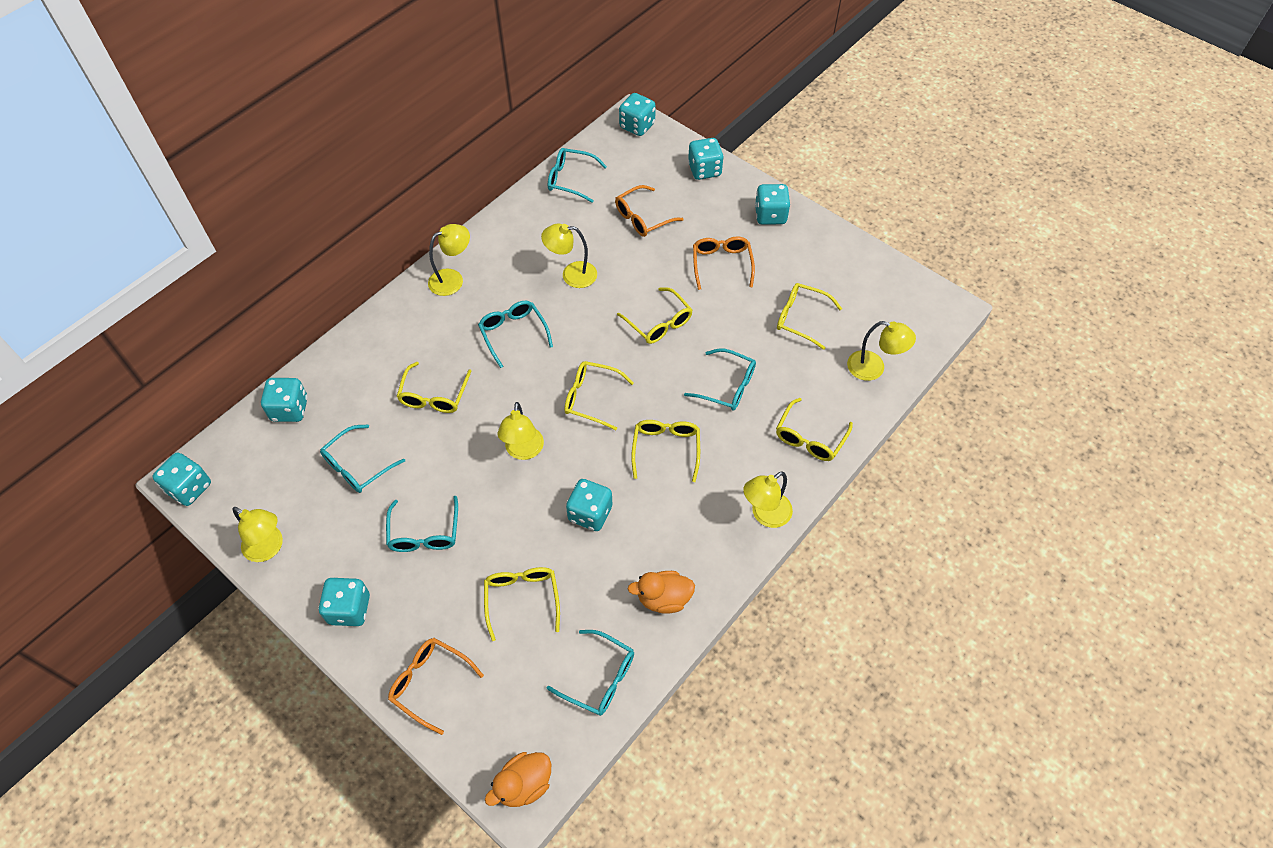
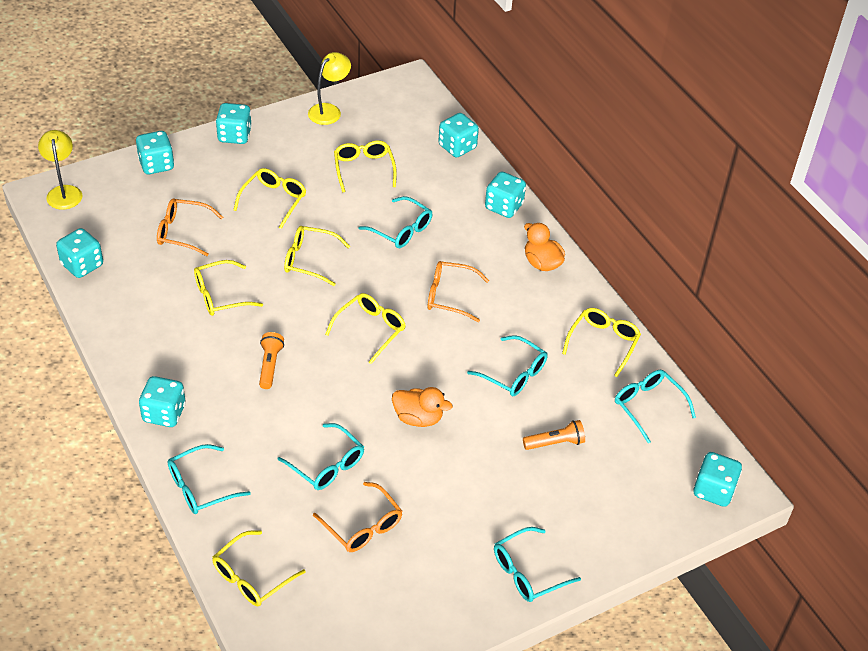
orange flashlight: none = 0 -> [259,332,284,389] [523,420,585,450] = 2
yellow lamp: [232,507,283,562] [428,224,470,296] [498,402,544,460] [541,223,597,288] [743,472,793,528] [847,321,916,381] = 6 -> [38,130,82,210] [308,52,351,125] = 2

